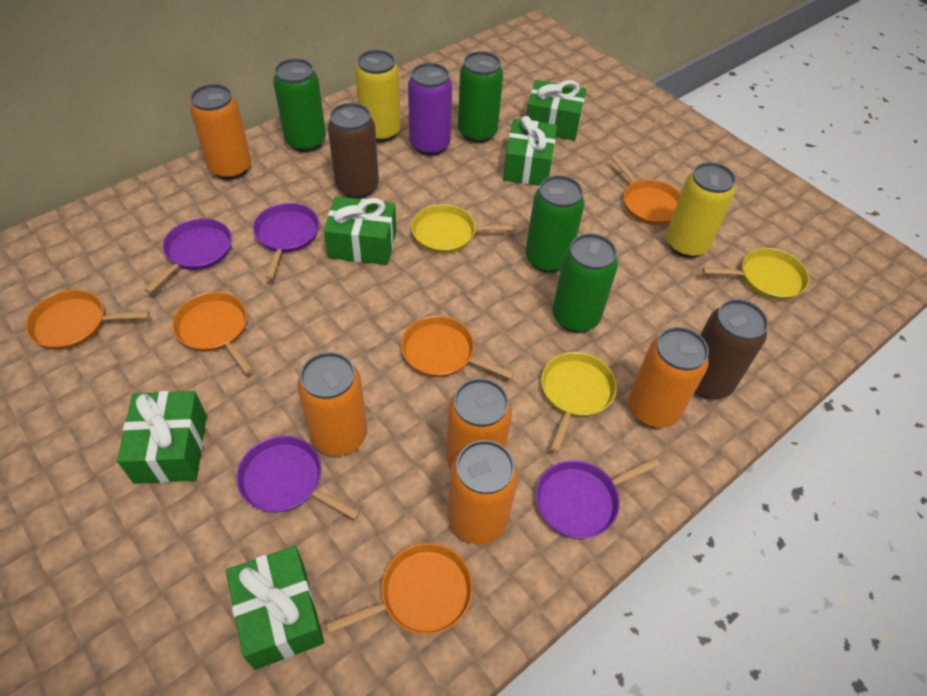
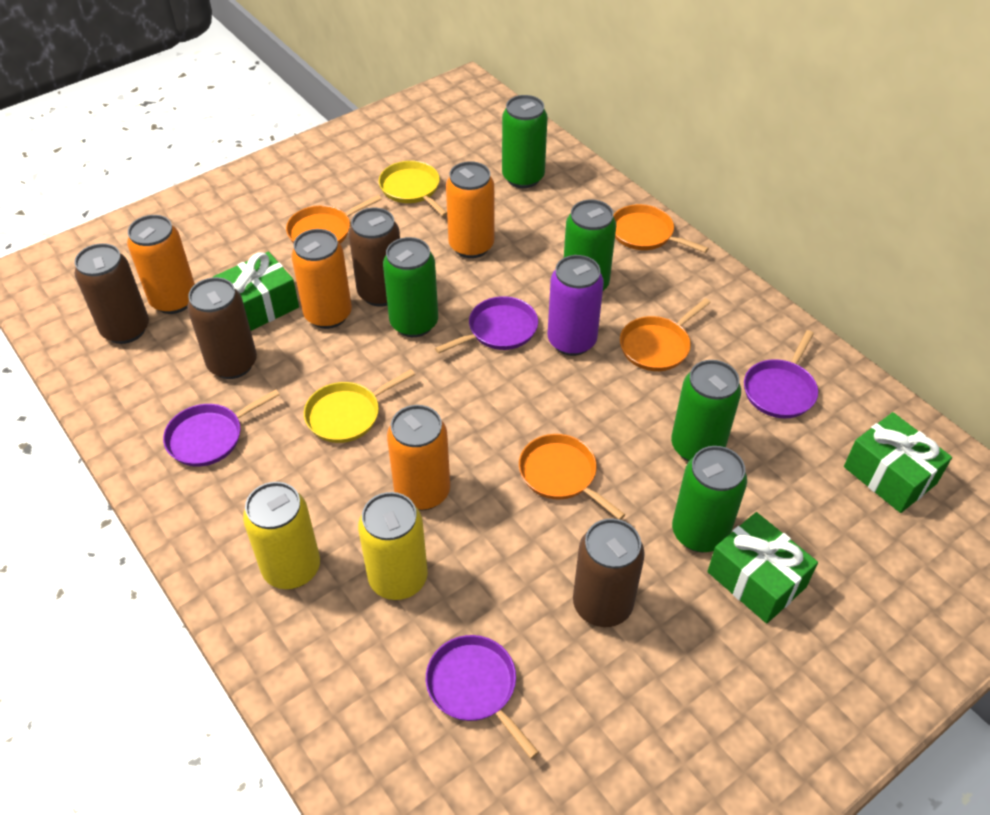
brown can: [327,103,379,198] [695,299,768,399] = 2 -> [74,243,149,344] [187,277,257,379] [349,208,400,307] [573,518,645,627] = 4
green can: [273,58,326,152] [458,51,503,143] [525,175,584,273] [552,233,618,333] = 4 -> [383,237,438,337] [502,95,548,188] [564,200,616,291] [671,360,741,462] [672,446,747,552] = 5
green gift: [117,391,207,484] [226,546,324,670] [324,197,396,265] [503,116,557,186] [526,80,586,141] = 5 -> [213,252,299,331] [707,512,818,623] [844,412,952,513] = 3
orange can: [190,84,251,180] [297,352,367,456] [446,378,512,468] [448,440,518,544] [628,327,709,428] = 5 -> [127,215,195,314] [291,229,352,329] [387,405,450,511] [446,161,494,258] = 4
orange pan: [25,290,150,350] [172,292,253,374] [326,543,473,635] [401,316,514,379] [611,155,681,225] = 5 -> [286,195,382,244] [519,434,626,520] [613,204,709,253] [620,298,711,371] = 4
yellow pan: [411,204,517,254] [541,352,617,453] [702,248,809,300] = 3 -> [304,369,415,443] [379,161,447,217] = 2

